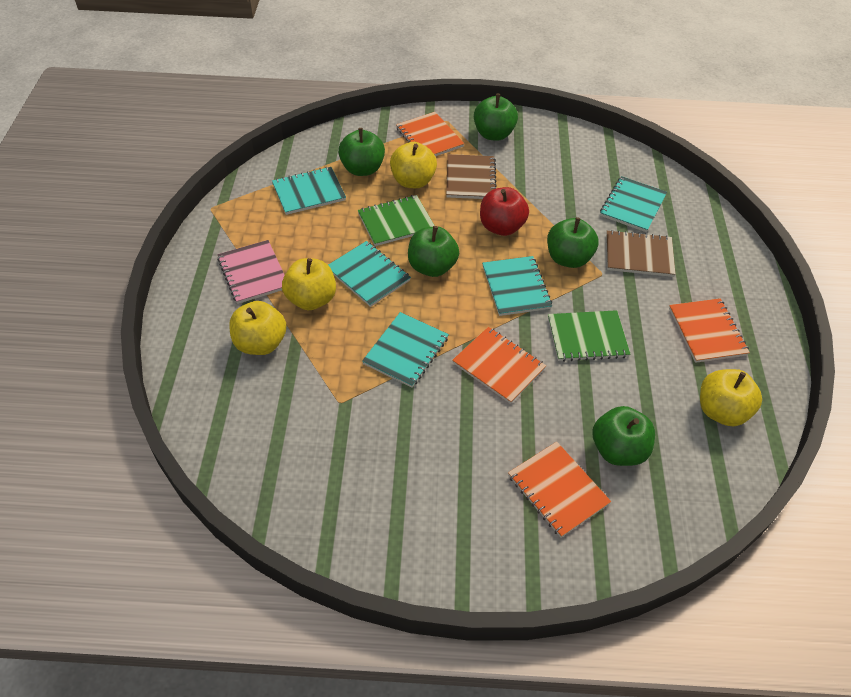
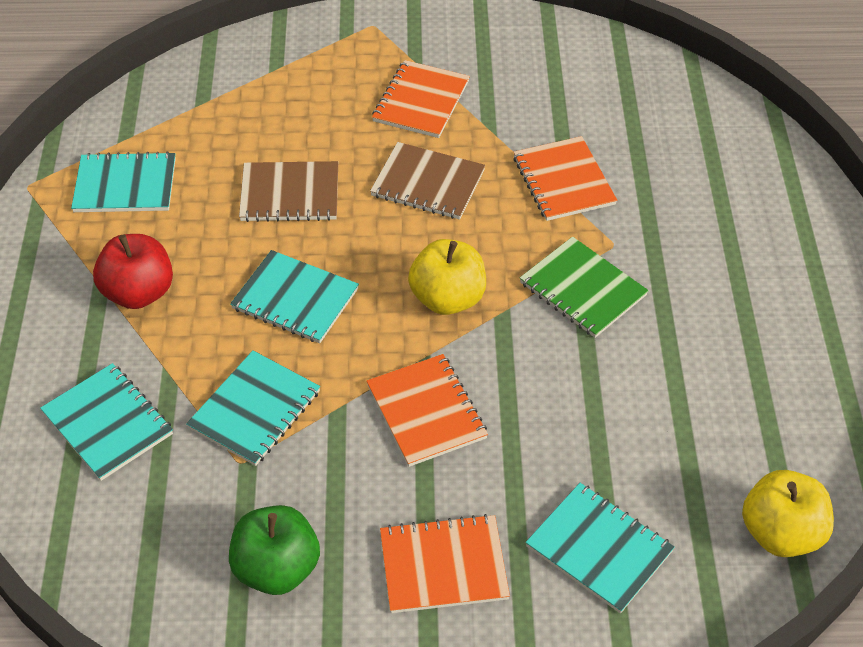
green apple: [338,128,385,176] [408,226,459,277] [474,94,518,141] [547,217,599,268] [593,406,655,466] = 5 -> [229,505,320,595] = 1
green notebook: [358,195,435,246] [548,310,630,362] = 2 -> [520,237,649,338] = 1
pink notebook: [217,240,285,304] = 1 -> none = 0
yellow apple: [229,301,286,355] [282,258,336,310] [390,142,437,188] [700,369,762,426] = 4 -> [408,239,486,315] [742,470,834,557] = 2

